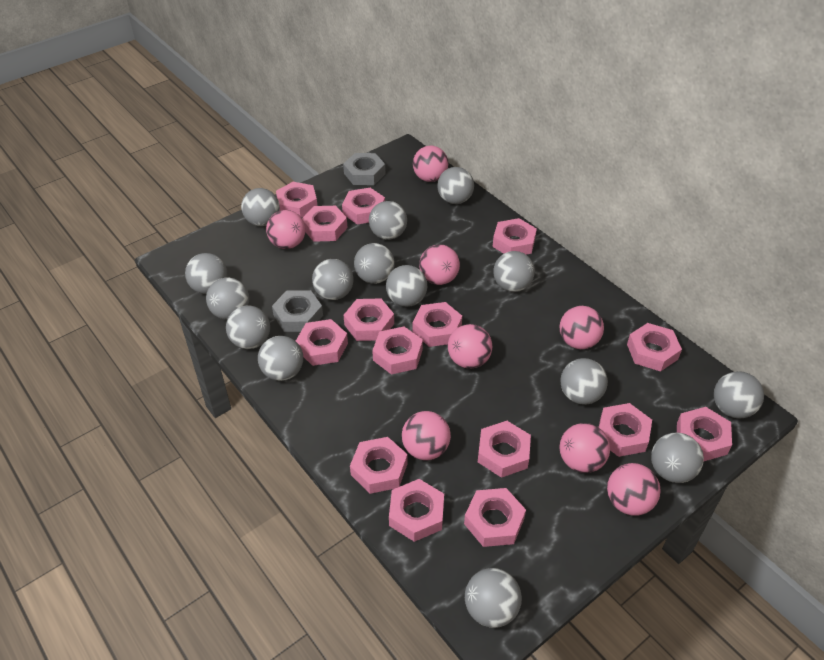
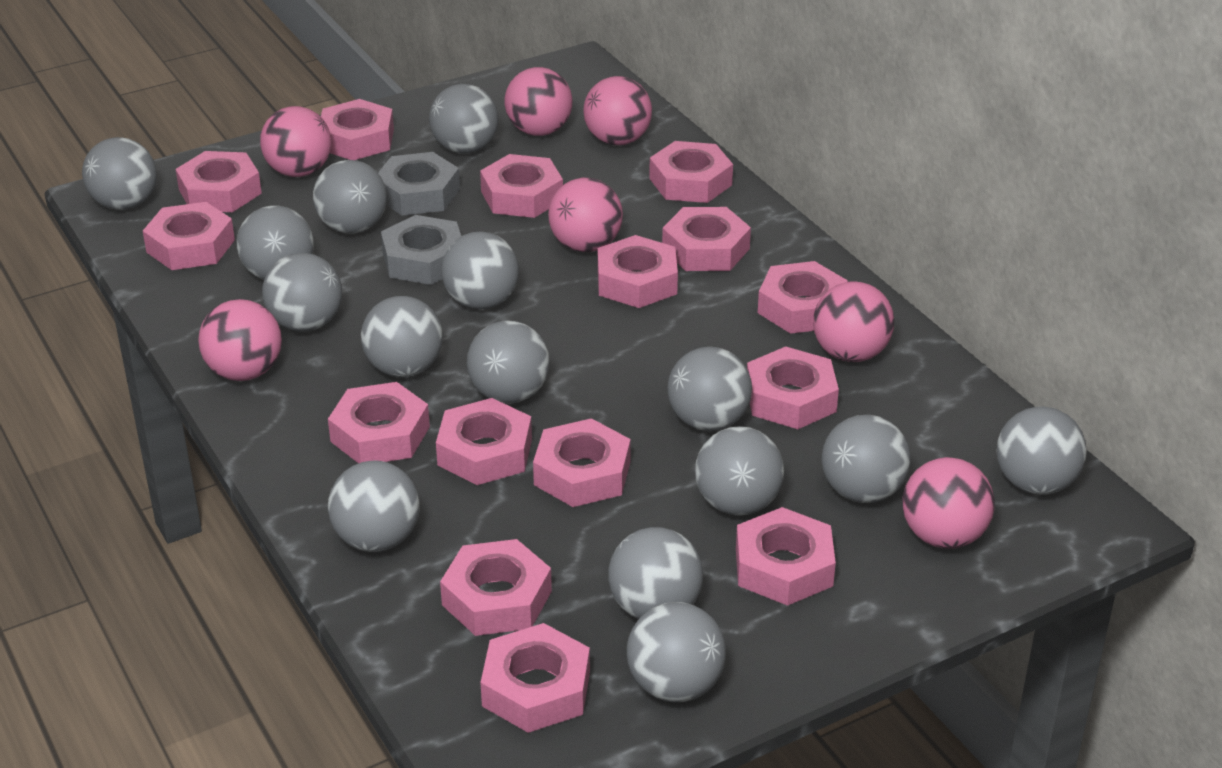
pink ball: [266,210,306,249] [402,411,451,460] [413,146,448,182] [419,244,460,285] [448,324,492,369] [560,306,604,349] [560,423,610,473] [607,463,661,516] = 8 -> [198,299,282,381] [260,106,331,177] [505,67,572,136] [548,178,623,252] [584,76,652,145] [813,281,894,362] [902,457,995,549] = 7

